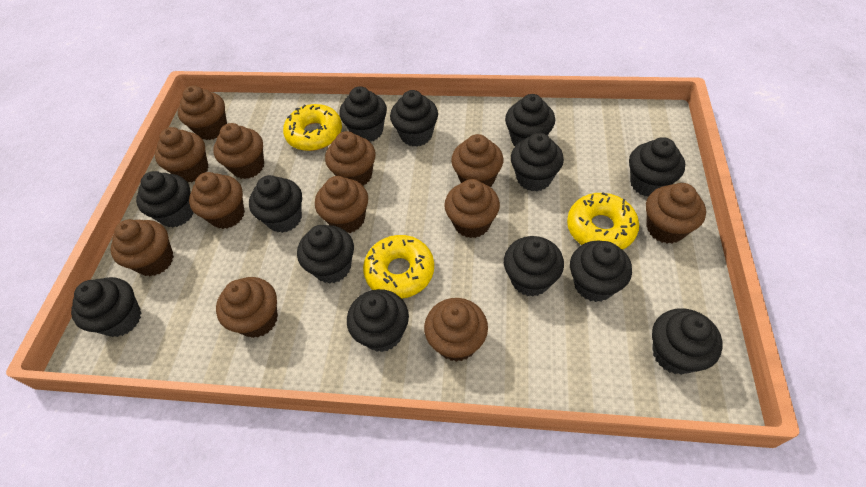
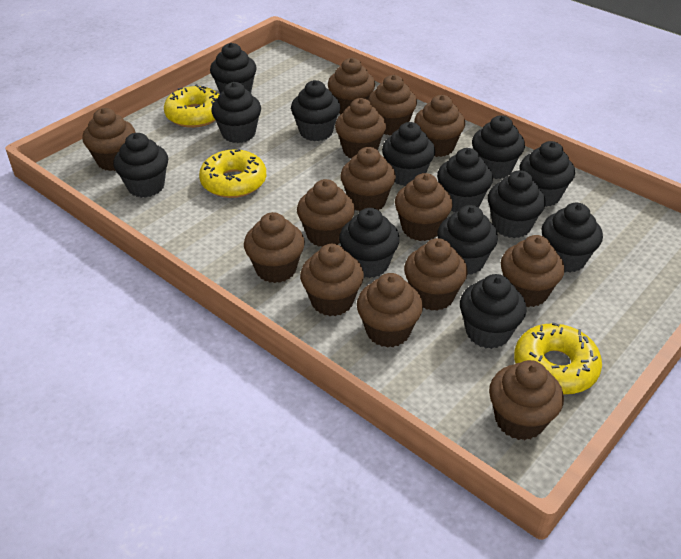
brown cupcake: [110,219,174,276] [155,127,209,182] [178,85,227,140] [189,172,245,229] [213,123,264,179] [216,277,278,338] [315,176,368,233] [325,131,376,186] [424,298,488,362] [444,179,500,238] [451,134,504,187] [646,183,706,244] = 12 -> [82,108,135,171] [244,212,305,283] [297,179,355,247] [300,244,364,316] [328,58,375,115] [335,98,386,158] [340,147,396,212] [357,273,423,348] [368,75,417,135] [395,173,453,241] [404,238,468,311] [414,95,465,157] [489,360,564,440] [501,235,565,307] = 14

